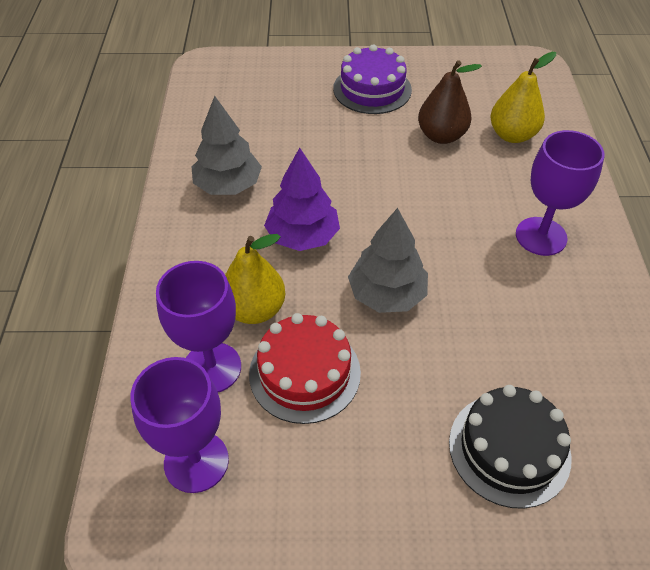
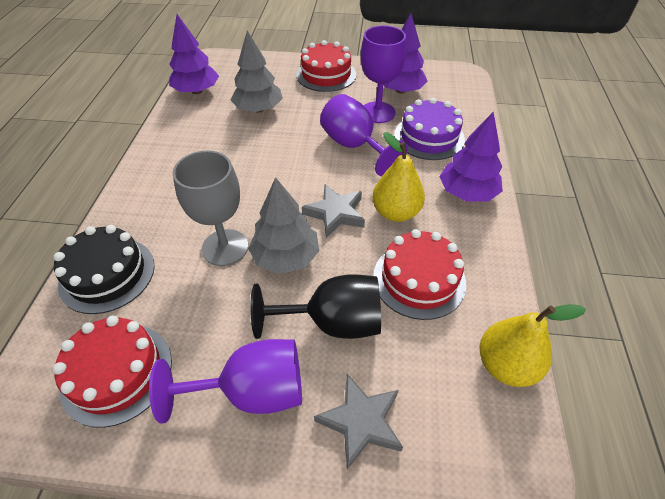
black goblet: none = 0 -> [250,274,381,339] = 1
brown pear: [418,60,482,144] = 1 -> none = 0
grey goblet: none = 0 -> [173,150,248,266] = 1
grey star: none = 0 -> [302,184,365,238] [314,374,403,469] = 2
purple tree: [264,148,340,251] = 1 -> [169,14,219,94] [383,14,428,94] [439,111,503,202] = 3
red cake: [249,313,361,424] = 1 -> [52,316,172,428] [296,40,356,92] [373,229,466,320] = 3

